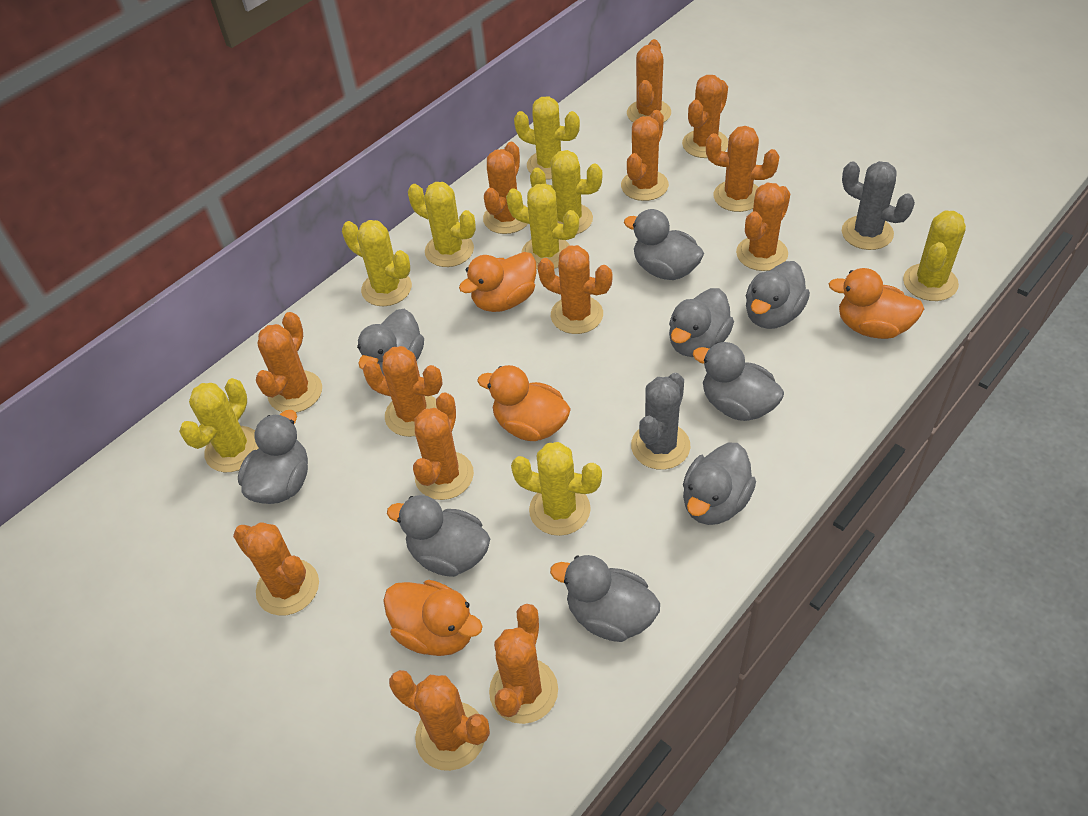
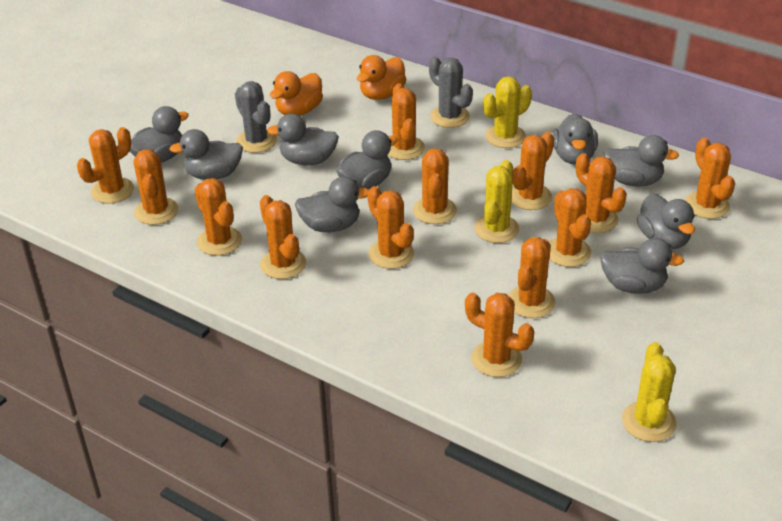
orange duck: [383,580,483,656] [459,252,536,312] [477,365,571,441] [829,268,924,339] = 4 -> [270,71,323,116] [357,55,407,100] = 2
yellow cactus: [179,378,259,472] [342,220,412,306] [408,182,476,267] [506,184,579,269] [511,442,602,536] [514,96,580,180] [530,150,602,235] [903,211,966,301] = 8 -> [474,160,519,243] [483,76,532,148] [622,342,676,442] = 3

